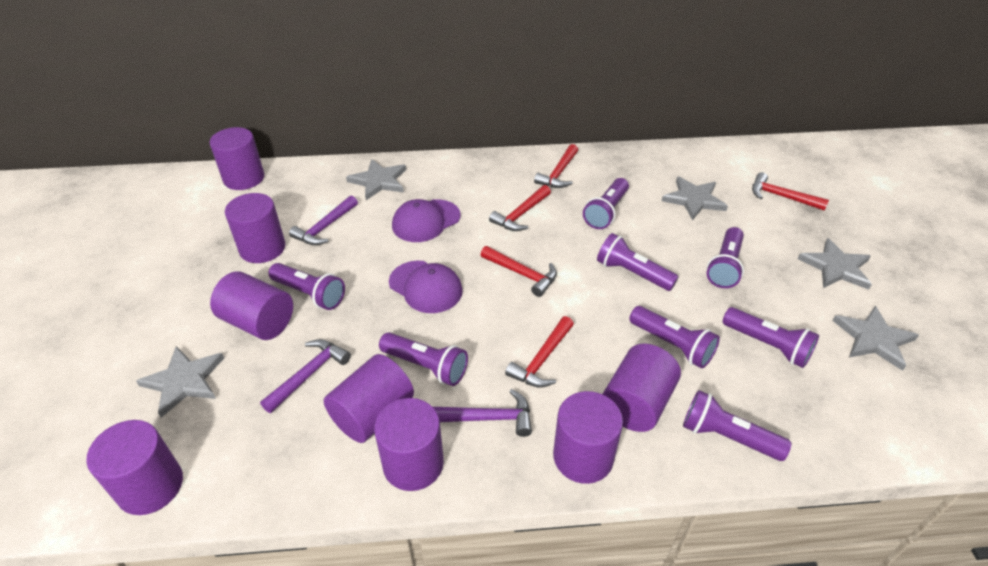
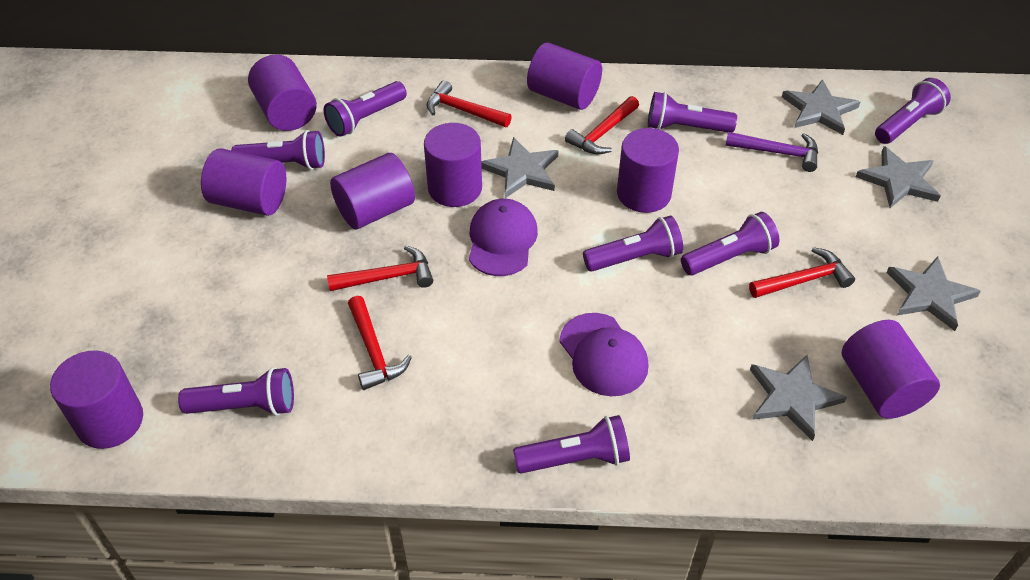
purple hammer: [260,339,351,413] [289,195,358,245] [433,389,532,437] = 3 -> [725,132,818,172] = 1

